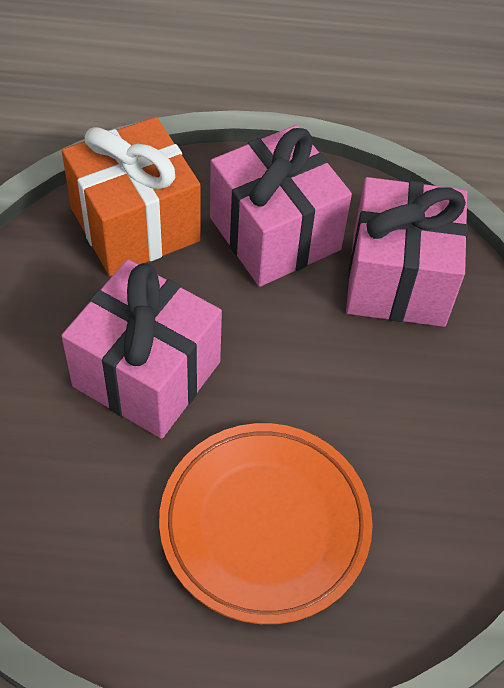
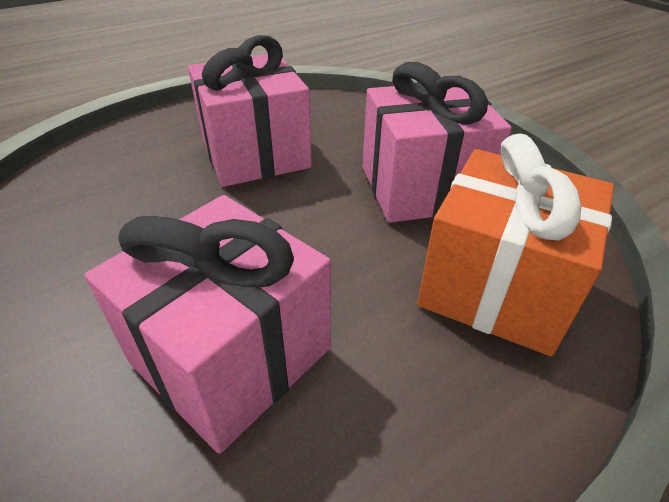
orange plate: [159,423,373,624] = 1 -> none = 0

